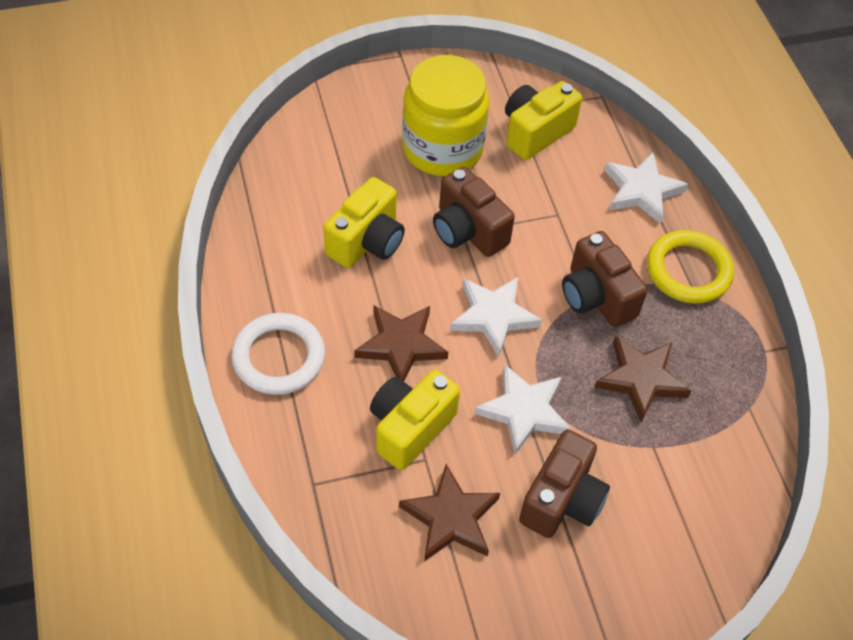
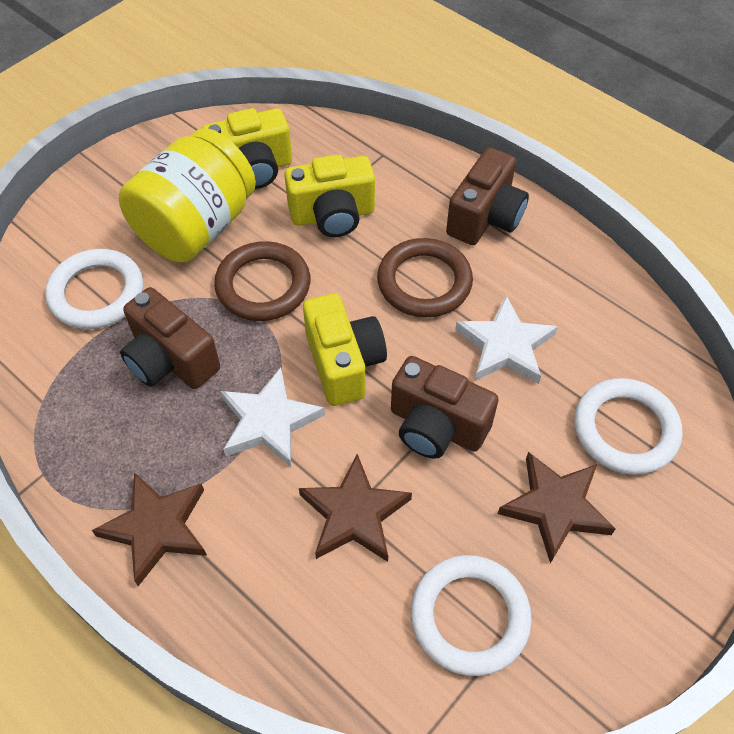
brown ring: none = 0 -> [214,241,310,321] [377,238,473,317] = 2
white ring: [231,313,325,395] = 1 -> [45,249,143,329] [411,555,532,676] [574,378,683,475] = 3
white star: [450,276,542,357] [474,364,571,454] [604,152,688,224] = 3 -> [220,367,325,467] [455,295,558,384] = 2
yellow ring: [647,230,734,304] = 1 -> none = 0

